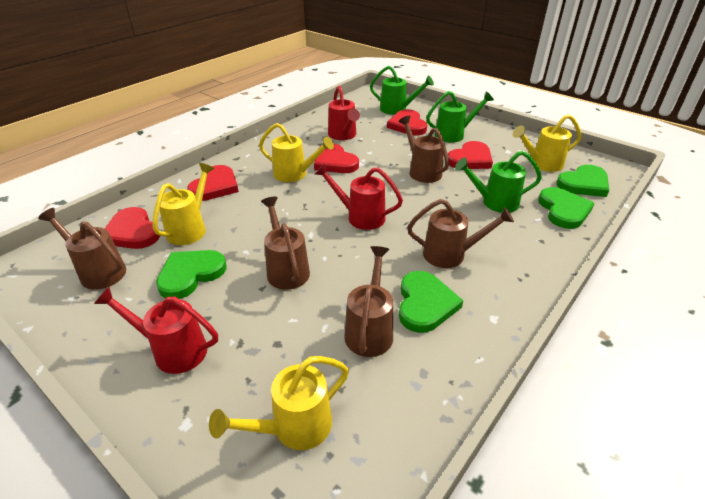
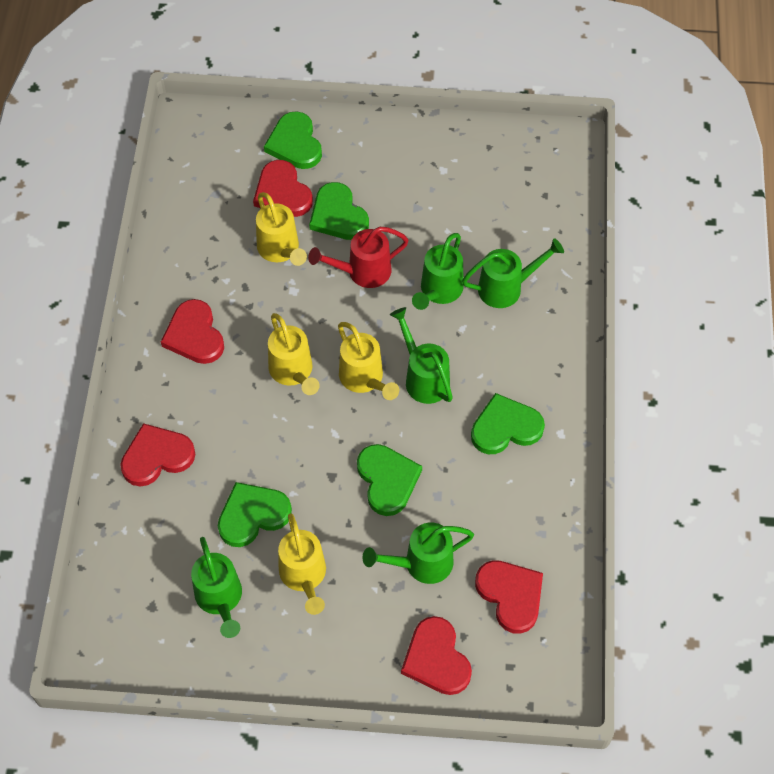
brown watering can: [38,208,126,290] [261,197,310,290] [344,246,393,357] [398,116,449,183] [407,199,514,268] = 5 -> none = 0
green heart: [156,250,227,299] [399,271,463,333] [538,187,595,229] [556,165,609,197] = 4 -> [218,482,292,547] [264,111,322,169] [309,182,369,240] [357,444,422,516] [471,393,545,454] = 5
green watering can: [370,66,434,115] [426,91,494,143] [455,151,542,213] = 3 -> [191,537,242,638] [363,522,474,584] [390,307,453,404] [412,233,464,310] [462,238,564,308] = 5
red watering can: [94,287,218,374] [315,163,403,230] [328,85,360,140] = 3 -> [308,227,409,288] = 1

